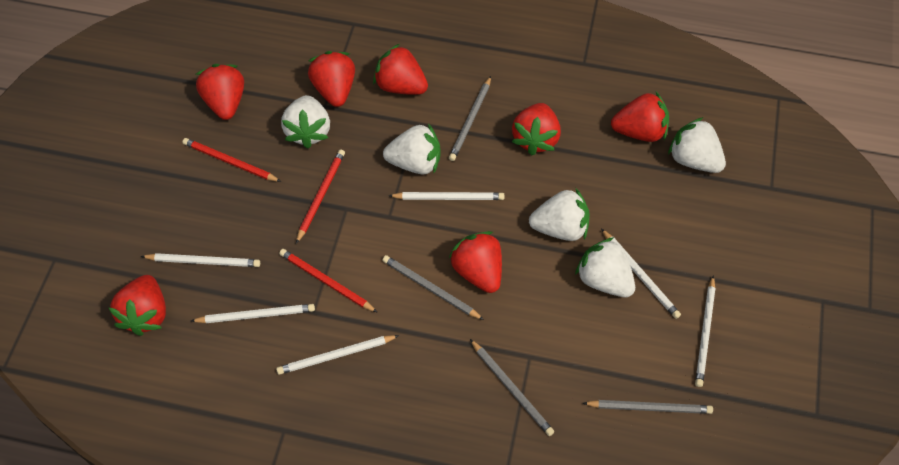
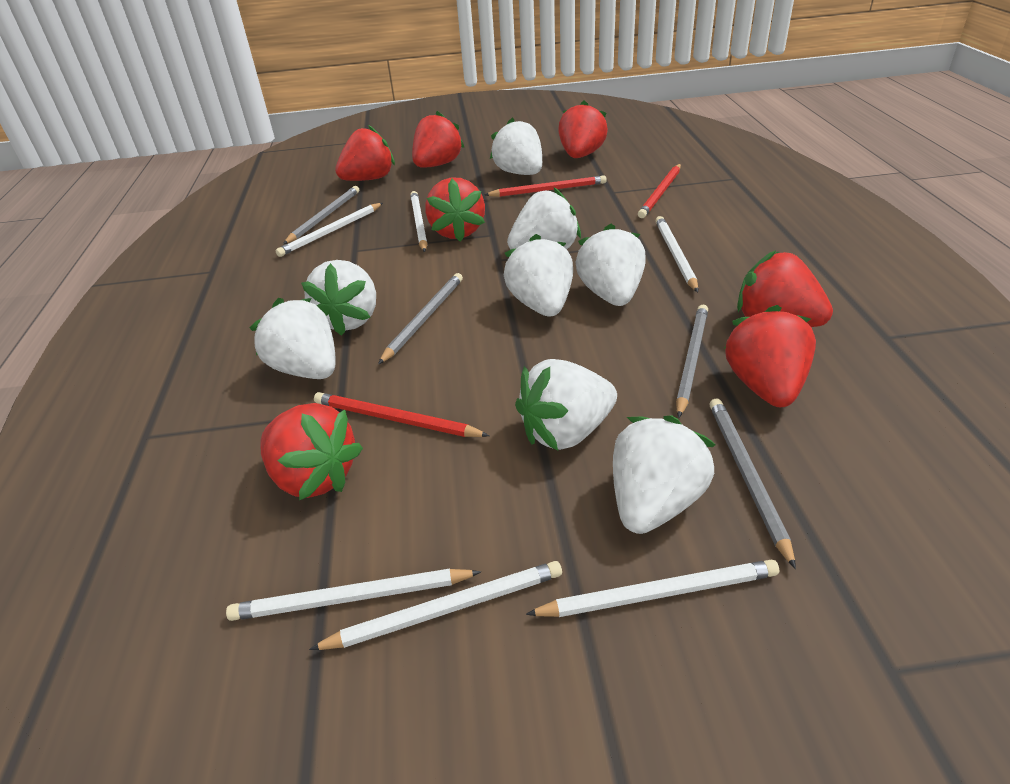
white strawberry: [281,95,330,149] [383,123,441,174] [529,188,590,241] [575,237,635,297] [668,117,726,173] = 5 -> [250,298,336,379] [301,260,376,336] [490,118,542,175] [504,234,573,316] [507,188,581,249] [515,359,617,450] [575,224,645,306] [613,415,716,534] = 8

